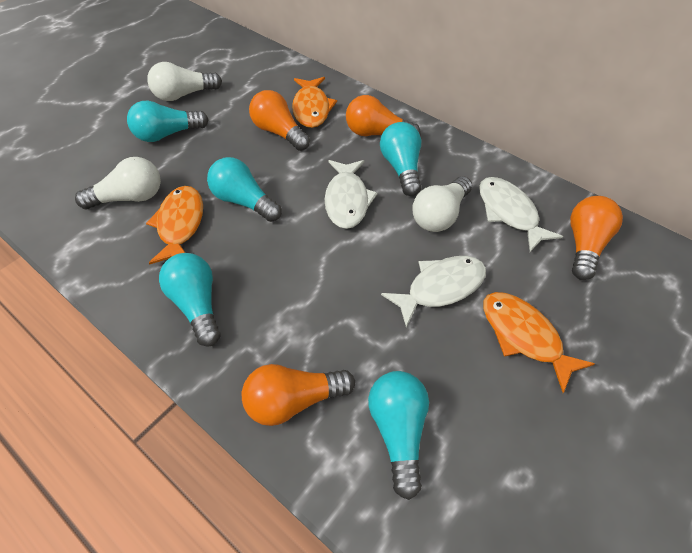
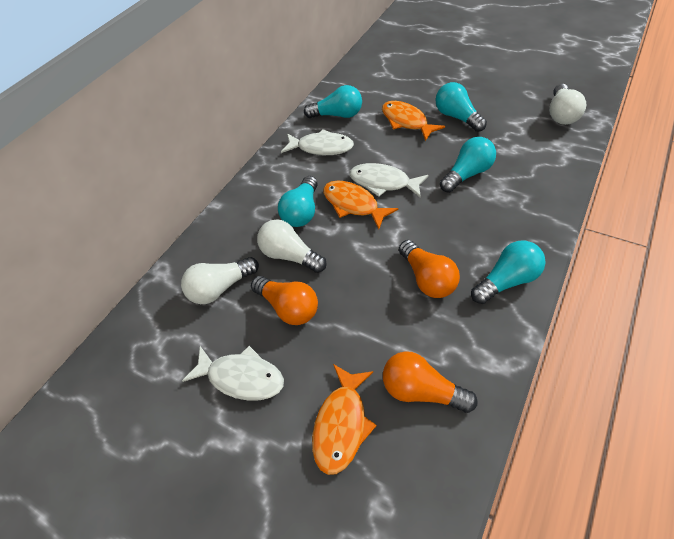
orange light bulb: [242,364,355,426] [249,90,310,151] [346,95,421,136] [570,196,623,280] = 4 -> [251,276,318,325] [383,351,477,413] [399,240,460,298] = 3

